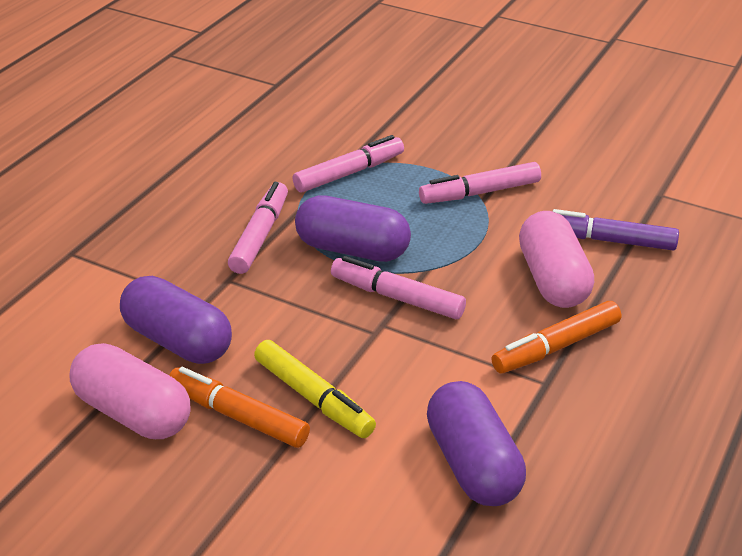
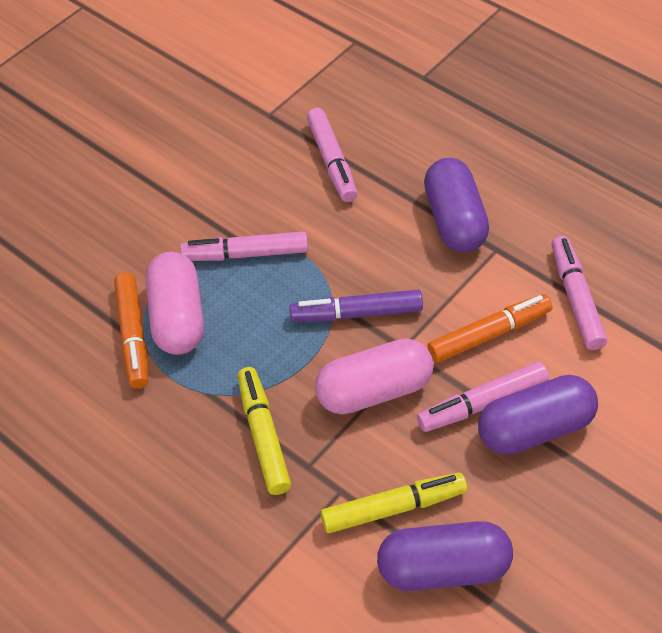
yellow marker: [254,340,376,438] = 1 -> [238,367,291,495] [321,473,467,533] = 2

